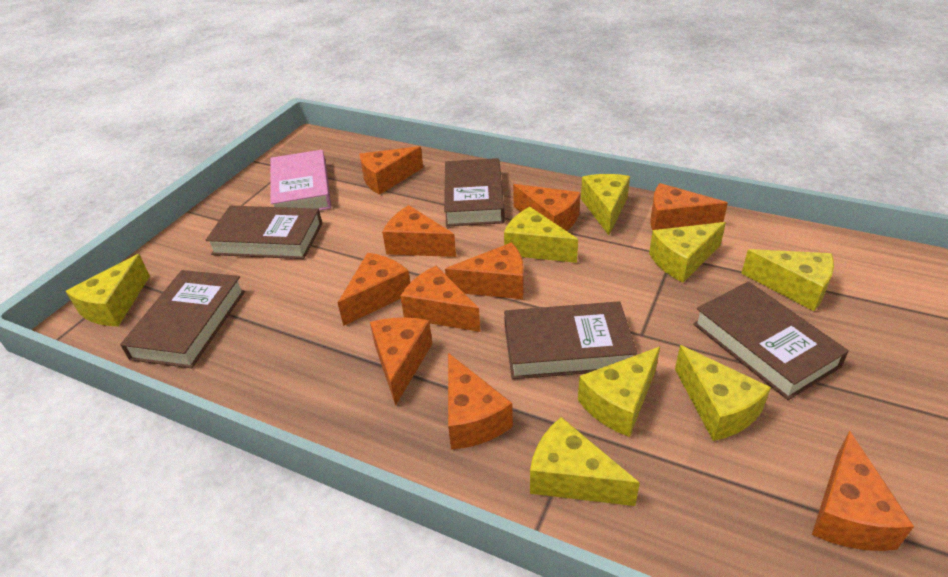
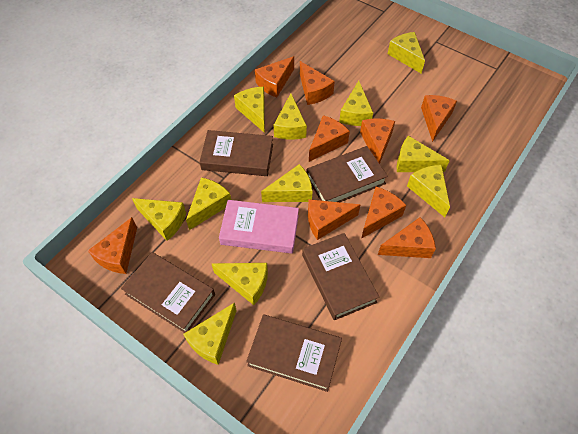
orange cheese: [338,253,410,326] [359,146,423,195] [370,317,432,406] [382,205,456,257] [400,265,481,332] [445,243,524,299] [448,353,513,450] [513,184,580,231] [650,183,728,231] [812,431,914,551] = 10 -> [88,217,137,274] [255,56,294,98] [300,61,335,105] [308,199,361,240] [309,115,350,162] [360,118,395,164] [361,187,406,239] [378,217,436,258] [421,95,457,142] = 9
yellow cheese: [66,254,150,326] [504,207,578,263] [530,417,640,506] [578,347,660,437] [581,174,630,235] [649,222,726,282] [675,345,771,441] [741,249,834,311] = 8 -> [132,198,186,241] [183,302,237,365] [186,177,231,230] [211,263,268,305] [234,87,265,133] [261,164,313,202] [274,93,307,140] [339,81,373,126] [388,32,425,74] [397,136,450,172] [407,165,450,217] = 11

